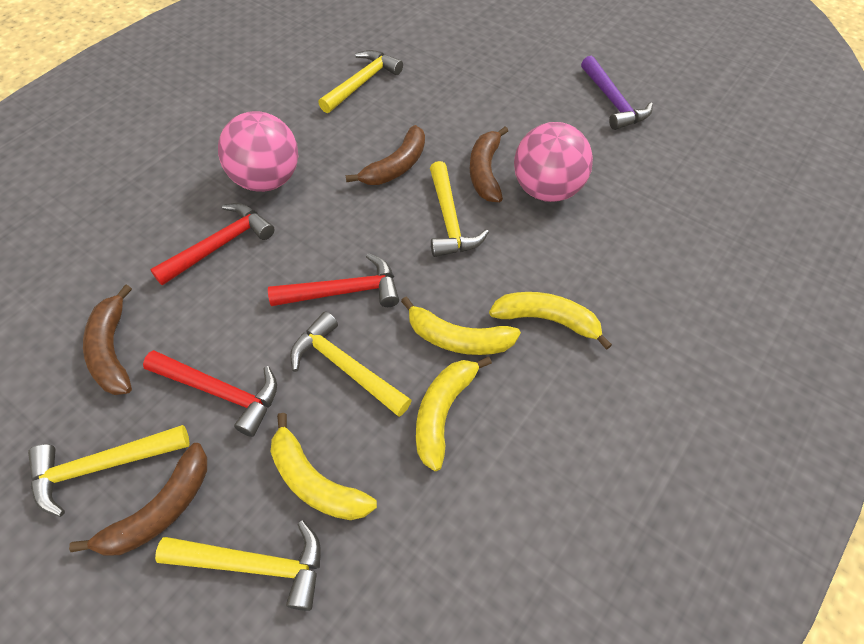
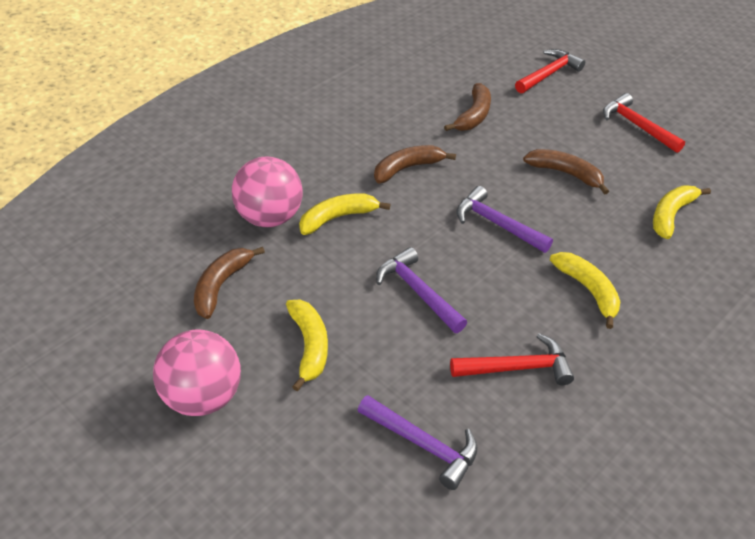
purple hammer: [581,56,653,130] = 1 -> [358,395,478,490] [376,247,467,333] [456,186,553,253] = 3
yellow hammer: [28,425,190,517] [155,520,321,611] [290,311,412,417] [318,50,403,113] [430,161,489,257] = 5 -> none = 0

